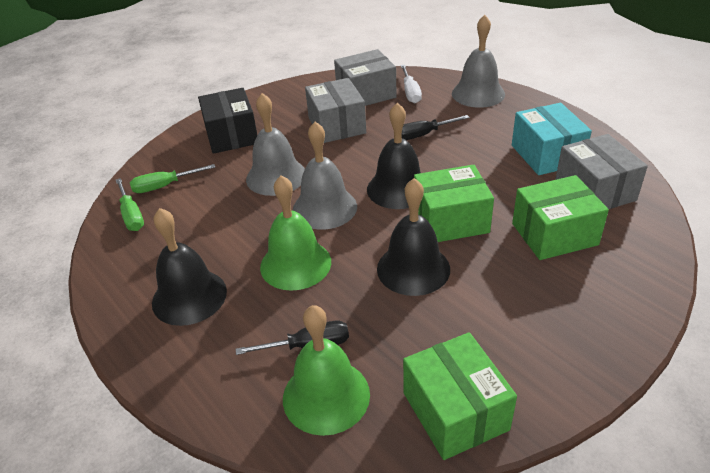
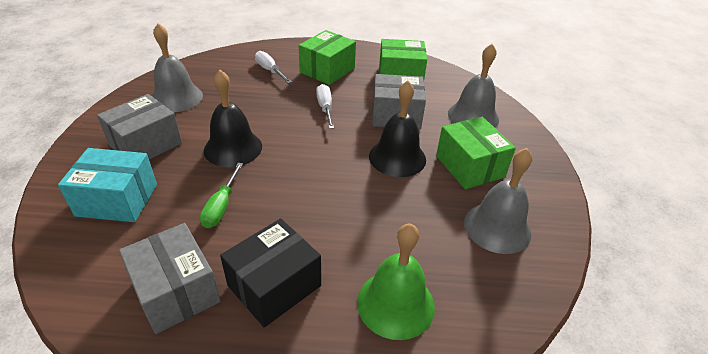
black bell: [152,208,227,326] [367,103,421,209] [377,178,450,296] = 3 -> [204,70,262,167] [369,81,426,177] = 2
black screwdriver: [236,321,349,355] [402,115,470,140] = 2 -> none = 0
green bell: [260,175,331,291] [283,305,370,436] = 2 -> [357,223,435,340] = 1
green screwdriver: [116,178,144,231] [130,164,215,193] = 2 -> [200,163,243,228] = 1
white screwdriver: [401,65,422,103] = 1 -> [255,51,292,84] [316,84,334,129] = 2

